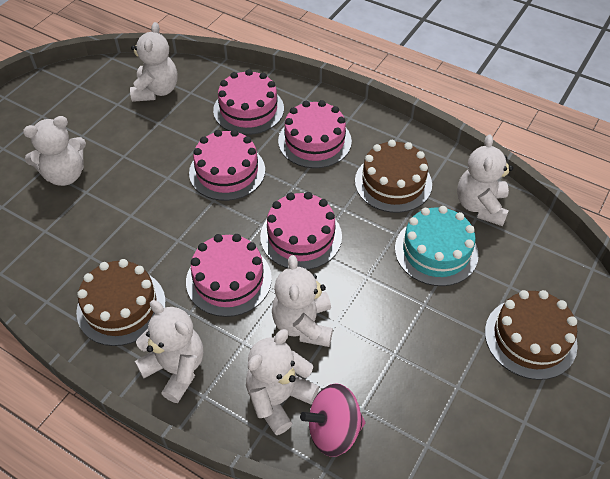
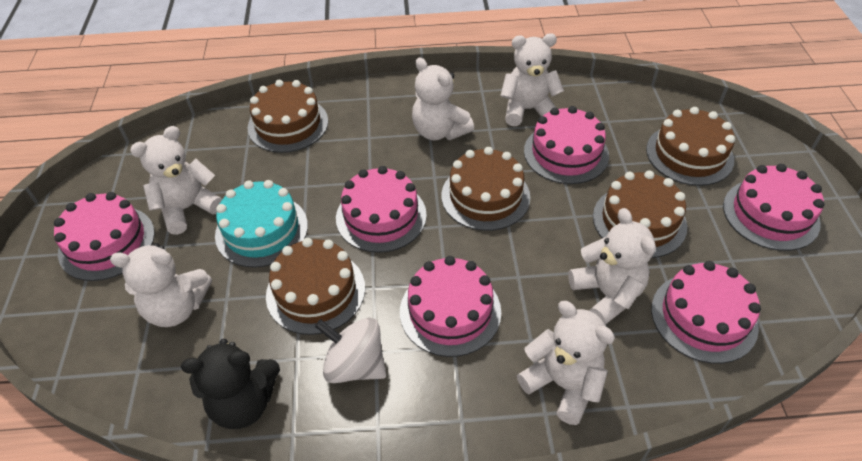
black teddy bear: none = 0 -> [181,339,280,429] = 1
brown cake: [76,259,166,346] [355,140,432,213] [485,290,578,380] = 3 -> [248,80,328,153] [266,238,365,335] [441,147,530,231] [593,171,687,258] [646,107,735,186] = 5
pink cake: [186,234,272,317] [189,130,265,201] [213,69,284,135] [260,192,342,270] [278,100,352,168] = 5 -> [54,192,155,281] [336,166,427,253] [400,256,501,357] [524,106,609,184] [651,261,761,364] [723,164,824,251] = 6
pink spinning top: [300,383,365,457] = 1 -> none = 0
white spinning top: none = 0 -> [315,318,386,383] = 1

